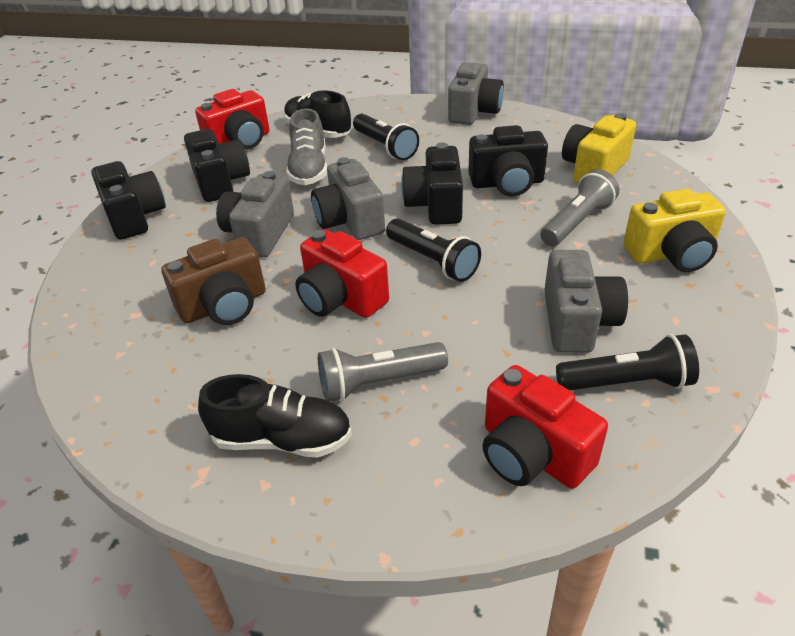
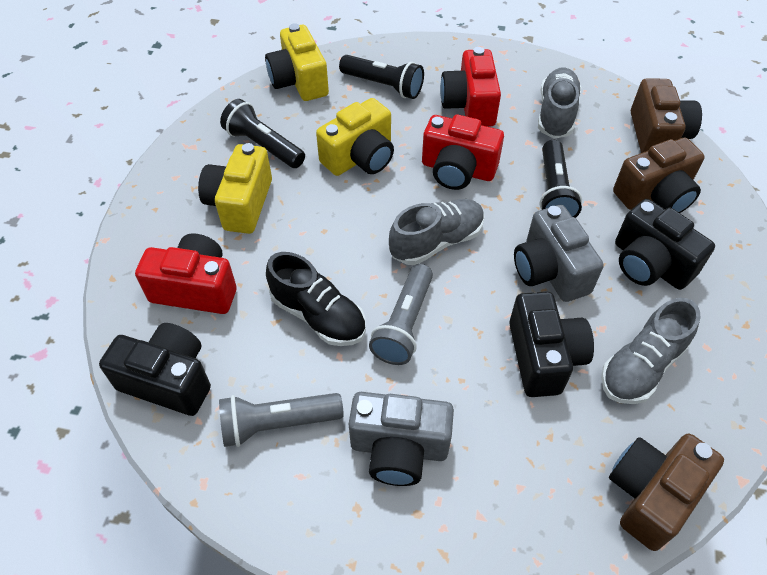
black camera: [91,161,166,240] [184,129,250,202] [401,142,463,225] [468,125,548,197] = 4 -> [99,323,211,416] [509,291,594,397] [615,199,715,290] = 3
black shoe: [198,374,352,457] [284,90,352,138] = 2 -> [266,252,366,346] = 1
brown camera: [162,237,266,325] = 1 -> [609,434,724,551] [613,138,705,213] [631,78,702,153] = 3
grey camera: [216,171,294,257] [311,157,385,240] [448,62,504,125] [544,250,628,353] = 4 -> [349,392,454,486] [514,205,604,302] = 2
grey shoe: [286,108,327,185] = 1 -> [389,199,485,265] [538,68,581,139] [601,298,700,404] = 3
yellow camera: [562,113,636,183] [623,189,726,272] = 2 -> [198,143,272,234] [265,23,329,101] [316,98,394,176] = 3

